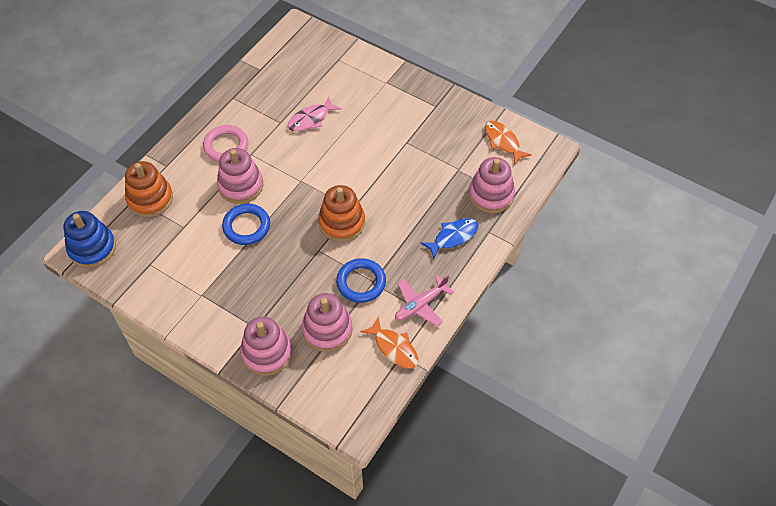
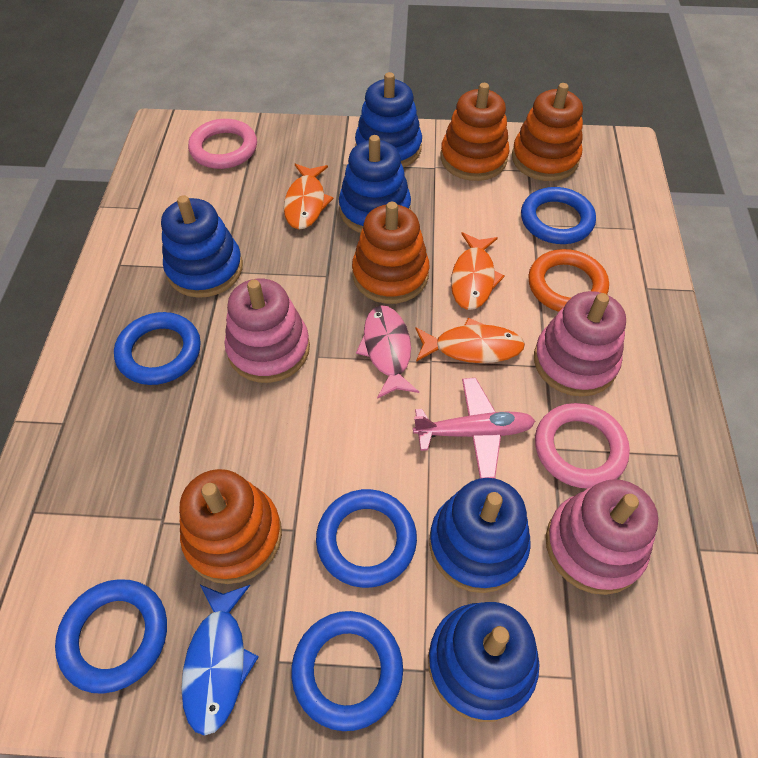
blue ring: [222,204,270,245] [336,258,386,303] = 2 -> [55,579,167,694] [114,312,201,385] [291,611,403,731] [316,489,417,588] [521,187,596,244] = 5
blue stacking toy: [64,211,116,268] = 1 -> [161,195,243,298] [339,135,411,233] [355,72,422,168] [428,602,539,722] [429,478,531,593] = 5
orange fish: [360,317,418,368] [485,121,532,165] = 2 -> [284,164,334,230] [415,318,525,363] [451,232,505,310] = 3
orange ring: none = 0 -> [528,249,609,312] = 1
orange stacking toy: [125,161,173,217] [318,185,365,242] = 2 -> [179,469,282,584] [352,202,429,304] [441,83,509,181] [512,83,583,181] = 4
pink ring: [203,125,248,162] = 1 -> [188,119,257,169] [535,403,630,489] = 2
pink stacking toy: [217,148,263,204] [240,317,292,376] [302,293,352,352] [469,157,515,213] = 4 -> [225,279,310,383] [534,291,626,397] [546,479,658,595] = 3

